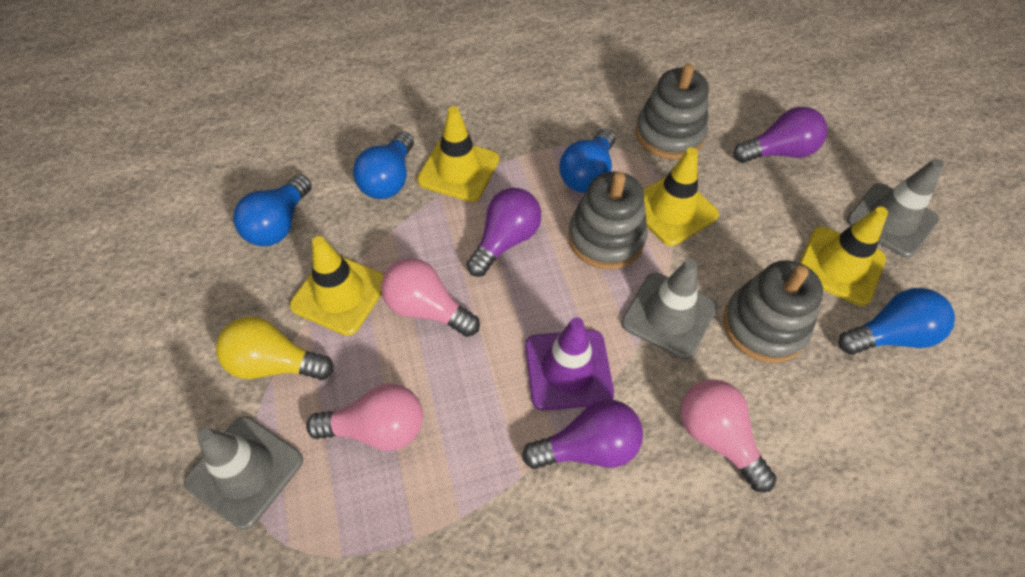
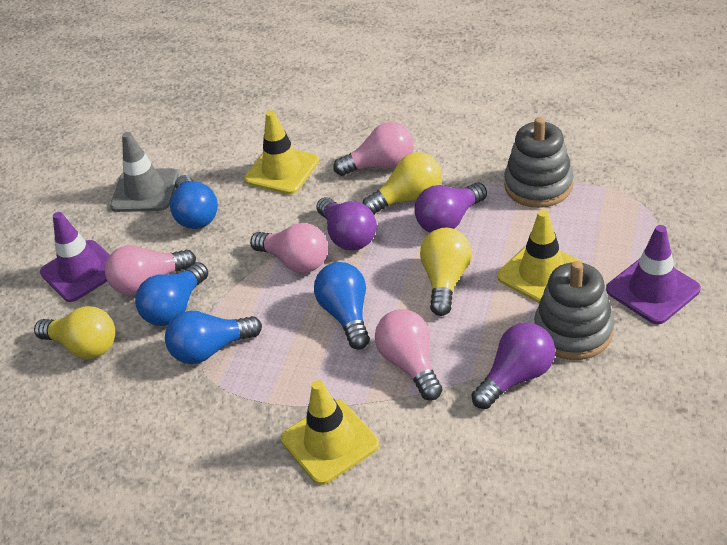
grey stacking toy: [568,171,648,270] [635,64,709,159] [723,260,823,363] = 3 -> [504,117,574,208] [534,261,614,360] = 2
grey traffic cone: [184,416,303,530] [621,259,718,360] [847,159,944,258] = 3 -> [110,132,179,212] = 1
pink light bulb: [306,383,423,451] [381,258,480,337] [680,379,776,493] = 3 -> [105,245,196,295] [250,223,328,273] [333,122,414,176] [375,309,442,401] = 4
purple traffic cone: [525,317,614,411] = 1 -> [40,212,110,302] [606,225,701,324] = 2
yellow light bulb: [216,317,334,380] = 1 -> [34,306,115,359] [363,152,442,215] [420,228,471,316] = 3
yellow traffic cone: [290,236,384,336] [417,106,499,202] [643,148,719,246] [799,207,888,306] = 4 -> [244,110,319,194] [281,380,379,485] [497,210,584,303] = 3

